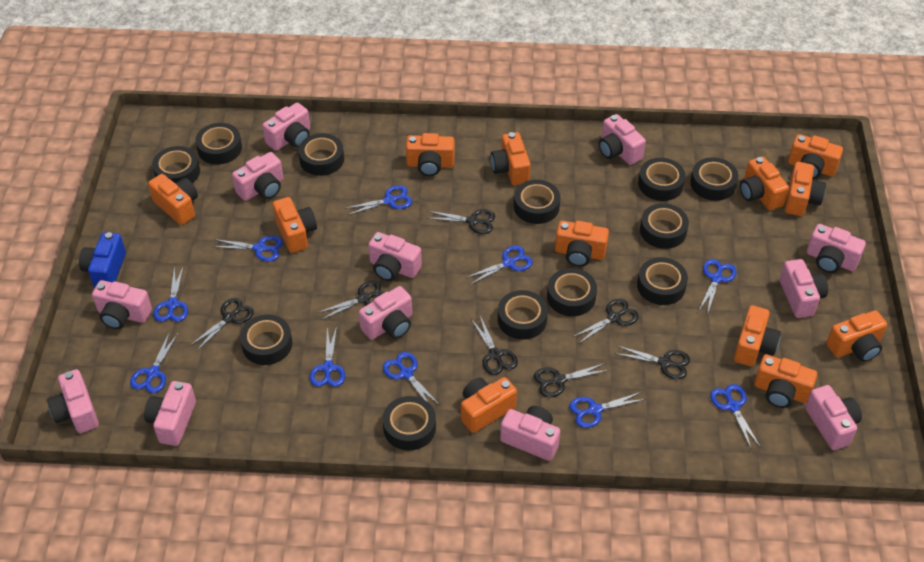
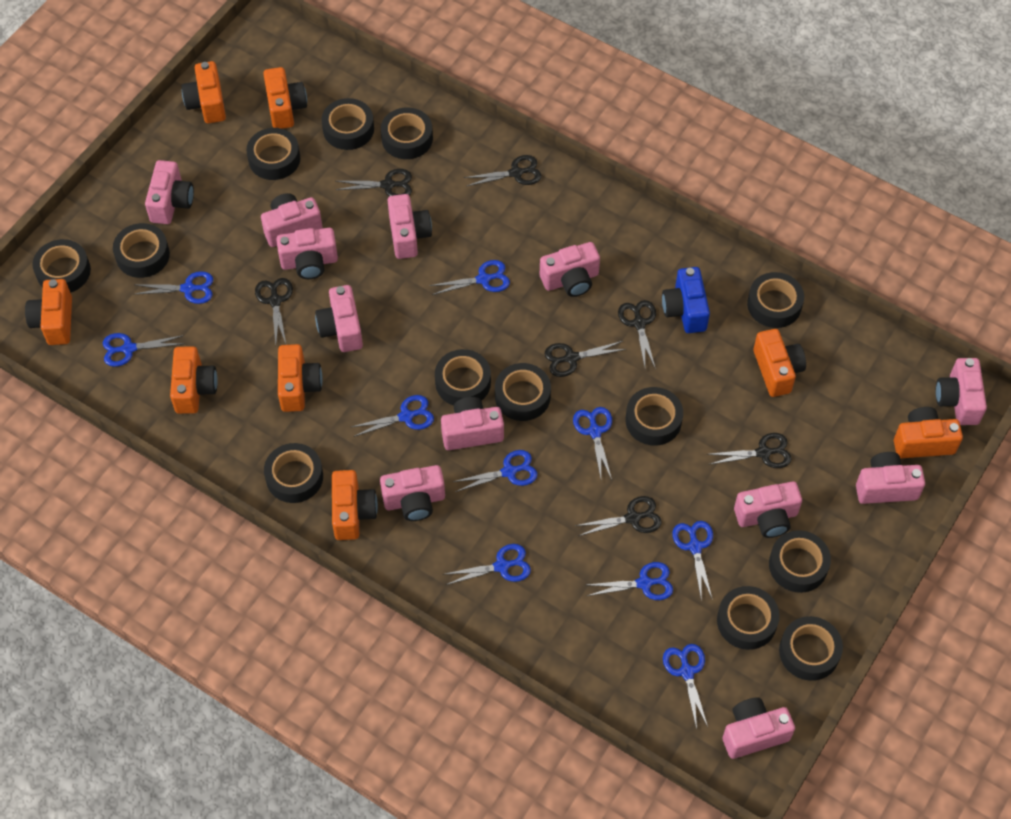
black tape: [152,146,200,183] [195,123,242,165] [240,315,292,365] [298,133,344,176] [383,396,436,451] [498,290,548,340] [514,180,561,224] [547,268,597,316] [637,257,688,305] [638,158,686,201] [640,203,689,249] [690,157,738,201] = 12 -> [32,239,91,293] [113,223,170,278] [246,128,300,180] [264,443,323,503] [322,98,374,150] [381,108,433,159] [435,349,491,406] [495,363,551,421] [626,387,683,446] [717,586,780,650] [747,272,804,328] [769,530,831,593] [779,616,843,681] = 13
orange camera: [148,174,198,225] [273,197,317,253] [406,133,455,176] [461,377,517,433] [491,132,531,185] [555,221,609,267] [734,305,781,366] [740,156,789,210] [754,354,817,408] [785,162,826,216] [788,134,843,179] [826,310,887,362] = 12 -> [25,279,72,345] [170,346,218,414] [182,61,226,123] [263,67,307,129] [278,344,323,412] [332,470,378,540] [753,329,806,397] [894,407,963,458] = 8

